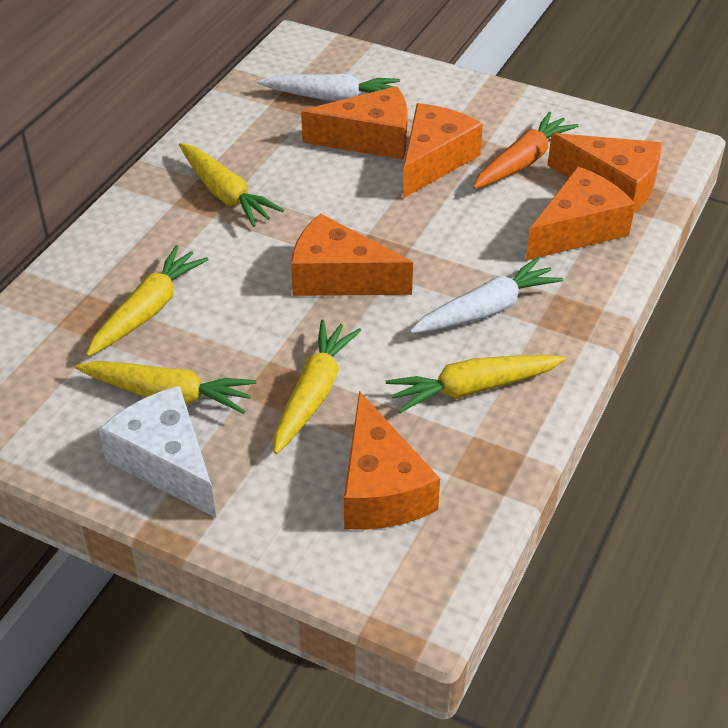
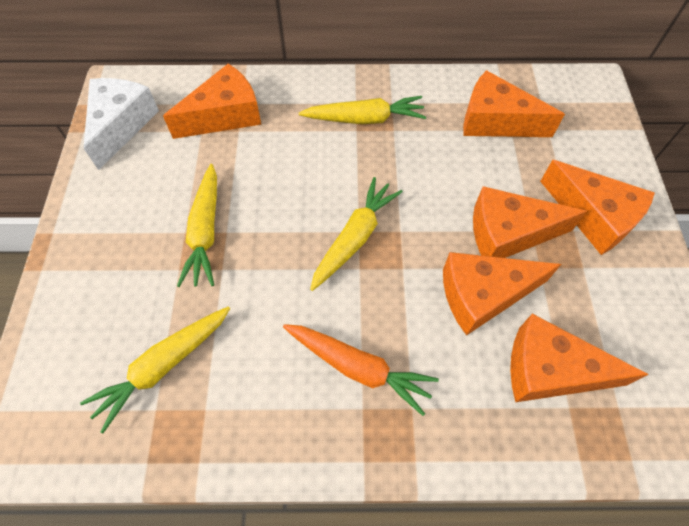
white carrot: [257,74,400,101] [410,257,563,334] = 2 -> none = 0
yellow carrot: [75,361,256,414] [86,246,209,357] [179,143,284,227] [274,320,362,454] [386,355,565,413] = 5 -> [80,306,230,433] [177,164,217,287] [299,96,426,124] [310,177,403,291] = 4

